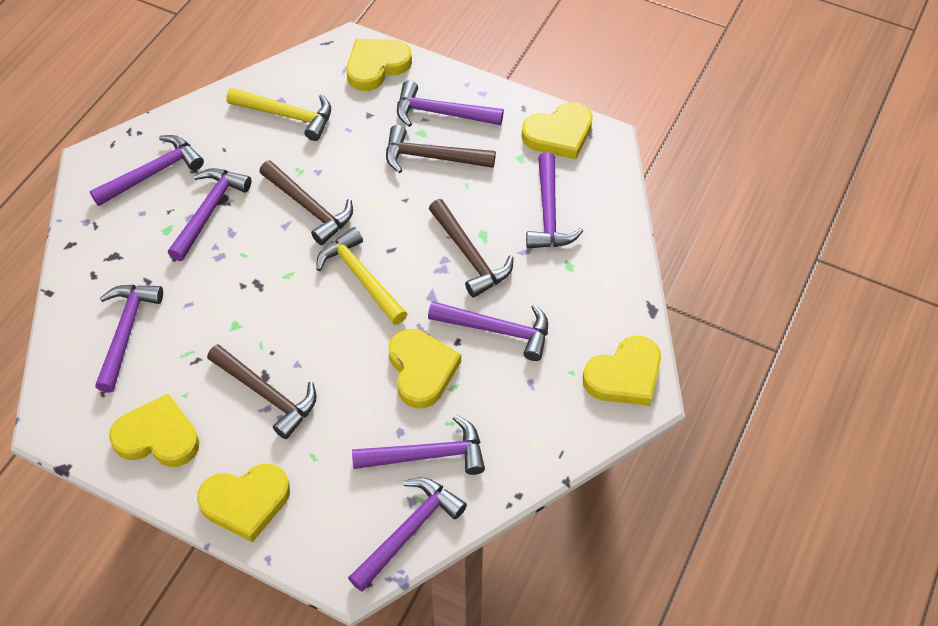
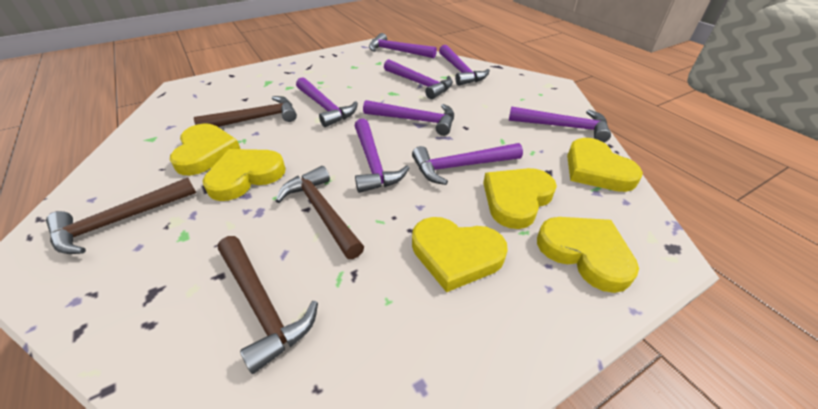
yellow hammer: [226,88,331,141] [316,227,408,325] = 2 -> none = 0

